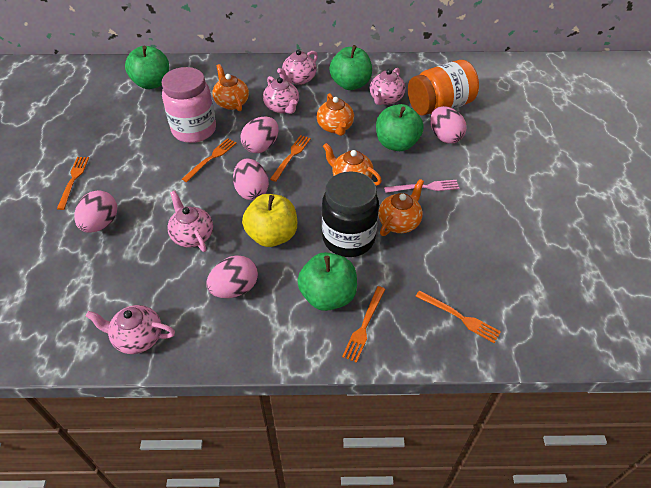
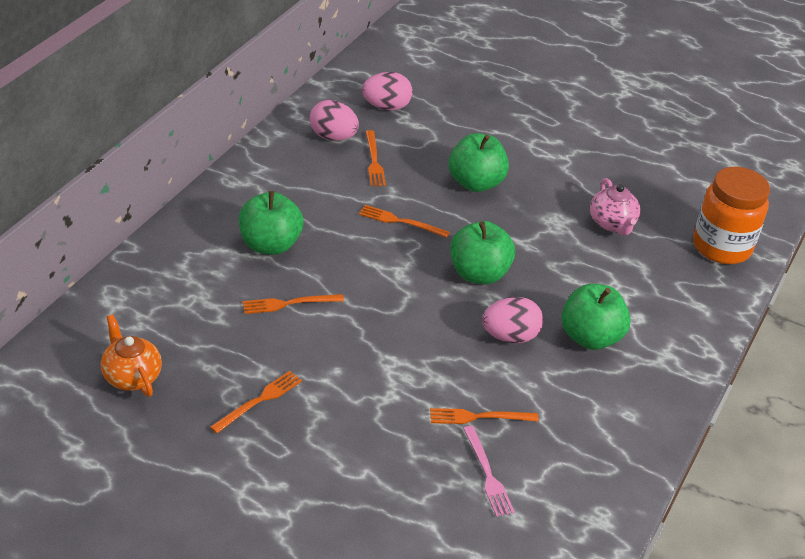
black jar: [322,171,379,257] = 1 -> none = 0
orange teapot: [213,64,249,111] [317,93,354,136] [323,143,382,186] [378,179,424,236] = 4 -> [101,314,162,397] = 1
pink egg: [74,190,117,233] [206,255,258,298] [233,159,269,200] [241,117,279,153] [430,106,467,144] = 5 -> [309,100,359,141] [362,72,413,111] [482,297,543,343] = 3
pink jar: [162,67,216,143] = 1 -> none = 0
pink teapot: [85,305,175,354] [168,191,213,252] [263,76,299,114] [277,50,318,85] [370,68,405,105] = 5 -> [590,178,641,235] = 1
yellow apple: [242,194,297,247] = 1 -> none = 0

